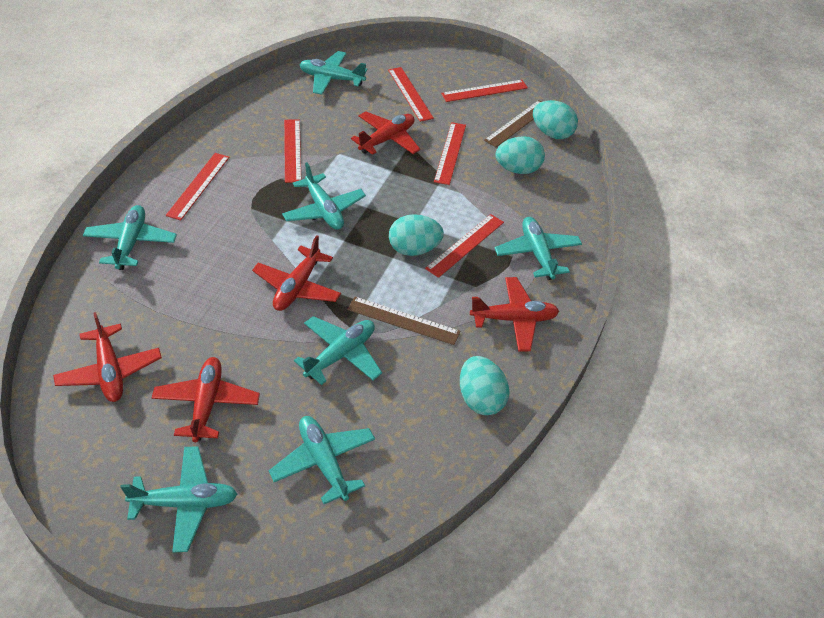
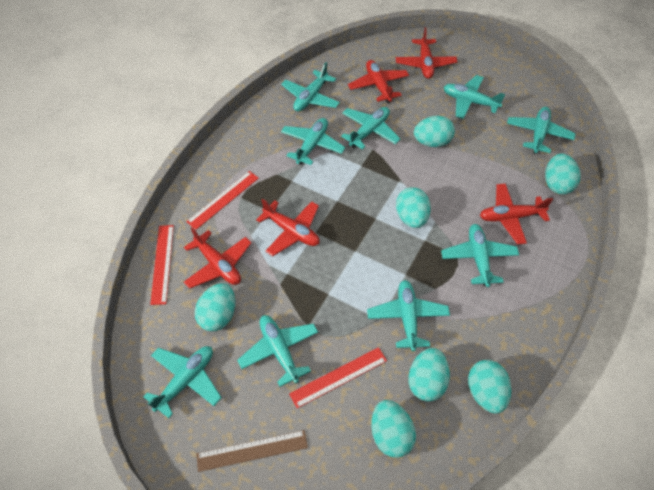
brown ruler: [347,297,460,345] [484,100,542,147] = 2 -> [196,430,308,472] = 1
red ruler: [166,153,229,220] [284,119,301,183] [388,67,434,122] [425,214,504,278] [434,122,466,185] [441,80,528,102] = 6 -> [150,225,174,305] [186,171,259,230] [289,347,387,408] = 3
turquoise egg: [389,214,444,256] [460,356,510,415] [496,136,545,174] [533,100,578,139] = 4 -> [195,283,235,331] [371,400,416,458] [396,187,431,228] [408,348,450,402] [414,116,455,147] [468,360,512,414] [545,153,581,194] = 7
turquoise plane: [83,205,177,270] [120,446,237,552] [269,416,375,504] [282,162,366,230] [294,316,382,385] [299,51,367,95] [495,217,582,280] = 7 -> [143,346,222,418] [237,315,318,387] [281,62,340,112] [281,118,345,165] [341,107,400,149] [367,280,450,351] [441,224,519,287] [444,75,506,119] [507,107,575,154] = 9

